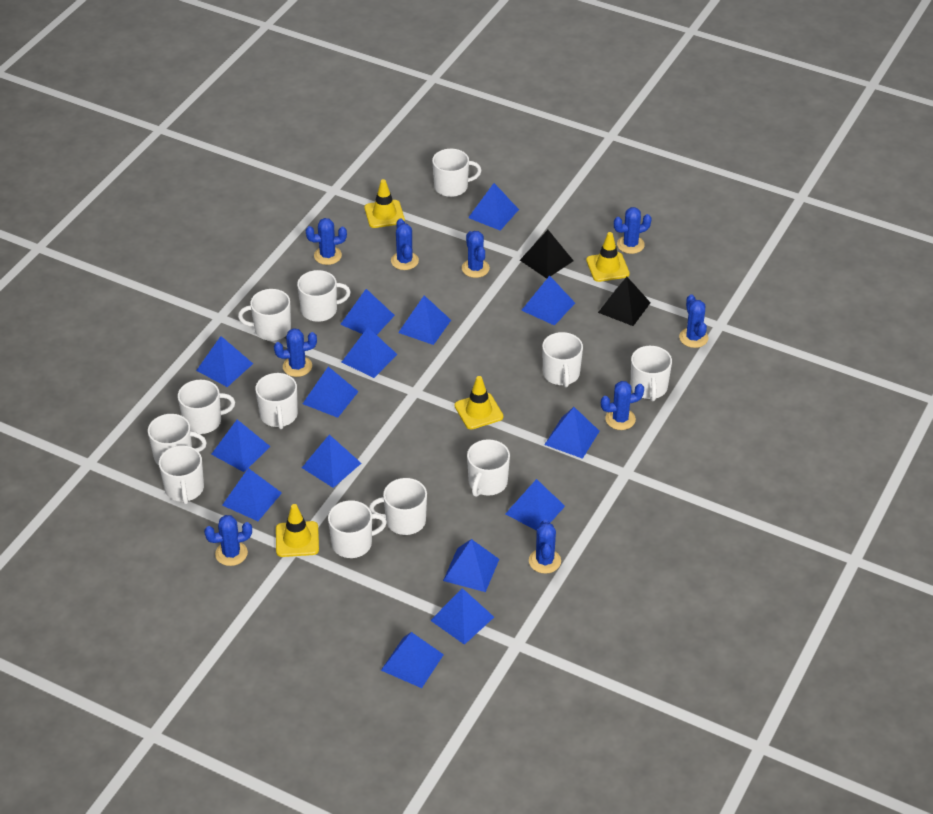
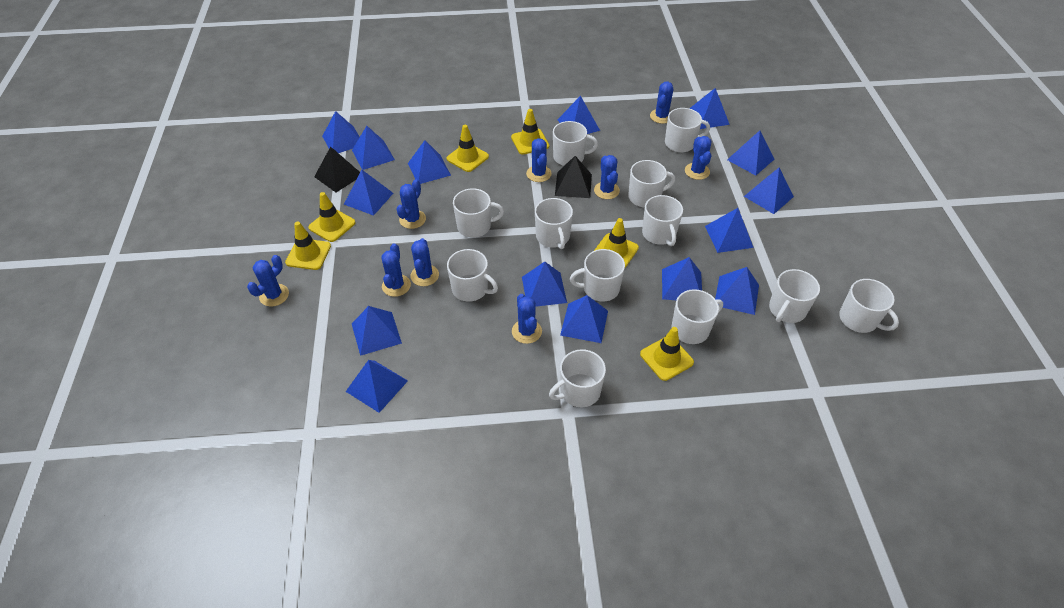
yellow traffic cone: [276,504,319,557] [364,179,405,228] [455,376,503,429] [586,232,630,282] = 4 -> [285,221,331,270] [308,192,356,242] [447,125,489,172] [511,109,549,155] [594,218,639,268] [640,327,694,381] = 6

